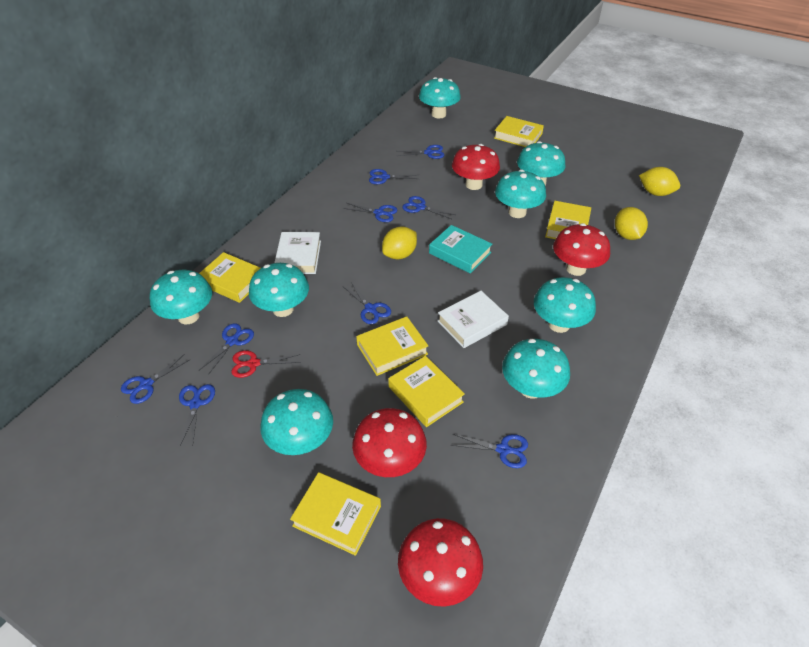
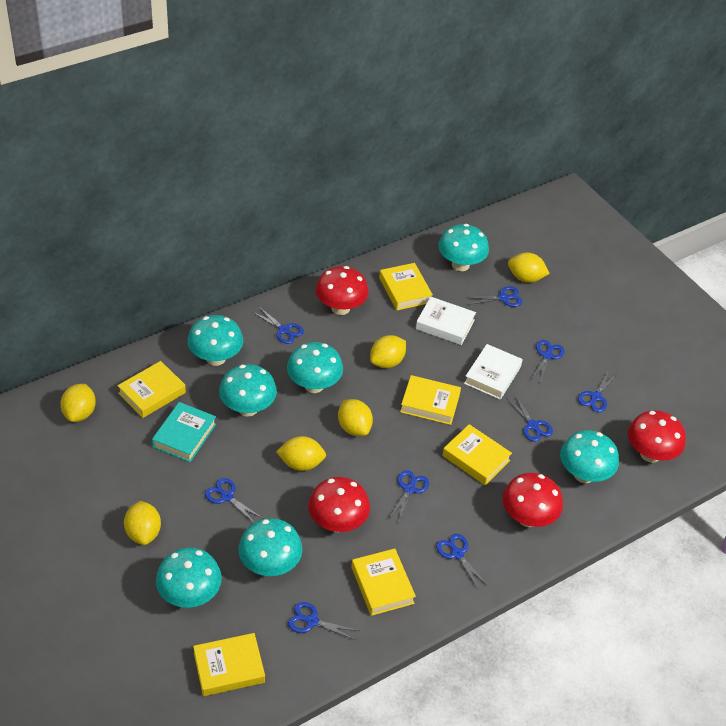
red scissors: [231,350,301,378] = 1 -> none = 0
turquoise mushroom: [150,270,212,324] [249,263,309,317] [260,389,333,455] [419,77,461,119] [495,170,546,218] [502,339,570,399] [517,141,566,185] [534,277,596,333] = 8 -> [156,548,222,608] [187,315,243,366] [219,364,277,416] [238,518,303,576] [287,342,343,393] [438,224,489,271] [560,430,619,483] = 7
yellow lemon: [382,227,417,259] [615,207,648,240] [639,167,680,196] = 3 -> [60,384,96,422] [124,501,161,545] [276,436,326,471] [338,399,373,436] [370,335,406,368] [508,253,550,282] = 6

